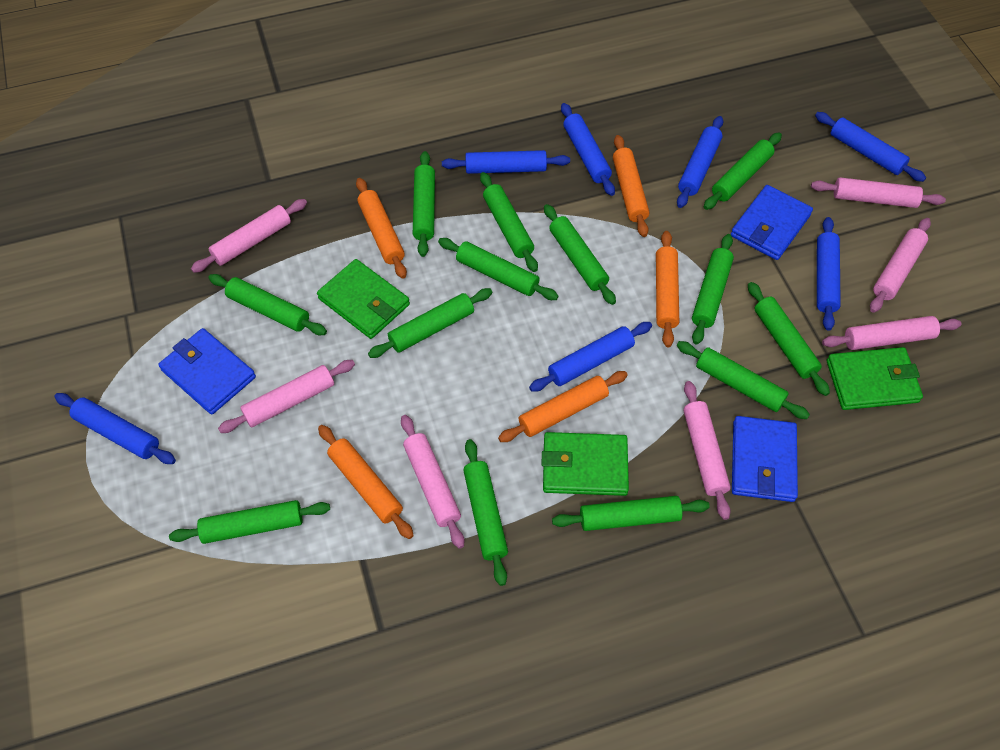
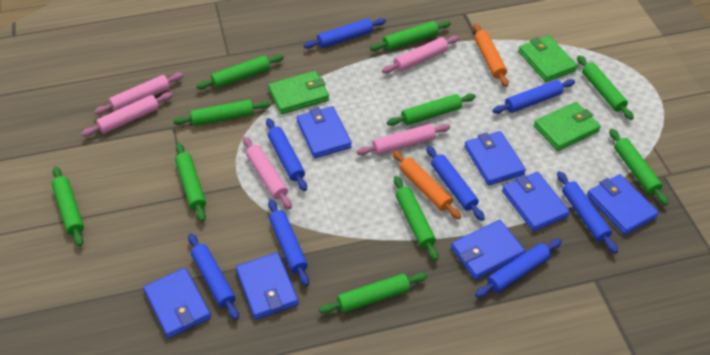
blue rolling pin: [54,393,176,464] [442,150,570,174] [529,322,652,392] [561,103,615,196] [677,116,723,208] [815,112,926,182] [817,217,841,331] = 7 -> [188,233,239,320] [266,118,307,191] [268,199,309,286] [303,18,386,49] [426,146,485,221] [475,239,562,298] [492,79,575,114] [557,171,618,254] = 8
blue wallet: [158,328,256,415] [731,185,813,260] [732,416,798,502] = 3 -> [143,268,211,338] [236,252,299,320] [297,106,352,158] [451,220,525,280] [464,131,526,186] [502,172,570,231] [587,174,659,235] = 7
green rolling pin: [169,500,330,544] [208,274,327,335] [368,288,492,358] [413,151,435,257] [438,238,559,300] [463,439,508,586] [480,172,538,272] [544,204,616,305] [552,496,710,531] [677,341,810,419] [692,234,734,344] [704,132,782,210] [748,282,830,396] = 13 -> [52,167,84,247] [173,100,270,126] [175,143,206,222] [196,54,284,89] [319,273,427,314] [370,21,451,51] [387,94,476,126] [394,176,438,261] [577,55,634,120] [609,129,668,206] = 10
orange rolling pin: [318,425,414,539] [356,178,407,279] [498,371,628,442] [613,135,649,237] [656,231,679,347] = 5 -> [392,150,461,219] [473,23,509,87] = 2
pink rolling pin: [191,199,307,273] [218,360,355,433] [401,415,464,549] [683,381,731,520] [811,177,946,208] [822,316,962,350] [870,218,931,313] = 7 -> [81,92,173,137] [94,73,184,115] [243,137,292,209] [357,124,451,155] [382,36,459,73] = 5

